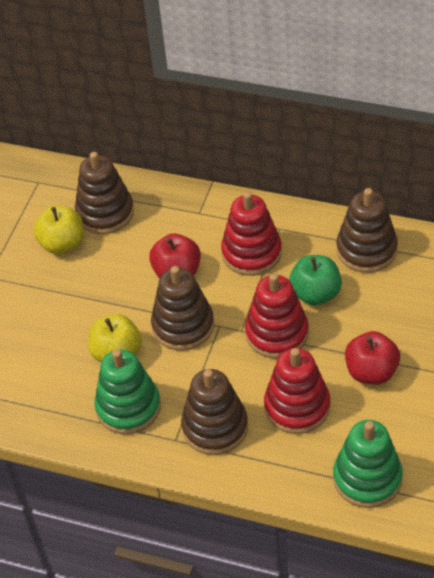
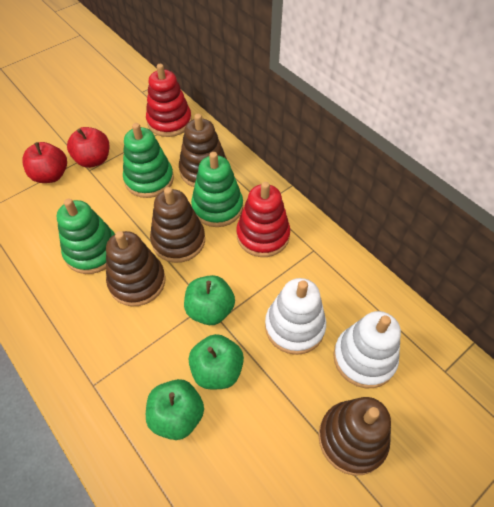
green apple: [289,255,342,306] = 1 -> [146,379,204,440] [184,275,235,325] [188,334,244,389] = 3
green stacking toy: [94,349,161,434] [333,420,403,508] = 2 -> [57,199,115,274] [123,123,174,198] [191,152,243,227] = 3
red stacking toy: [221,192,282,276] [245,273,309,359] [264,348,330,434] = 3 -> [146,64,192,137] [236,182,290,257] = 2
white stacking toy: none = 0 -> [265,278,326,355] [333,311,401,388] = 2
yellow apple: [33,206,83,254] [88,314,142,362] = 2 -> none = 0

